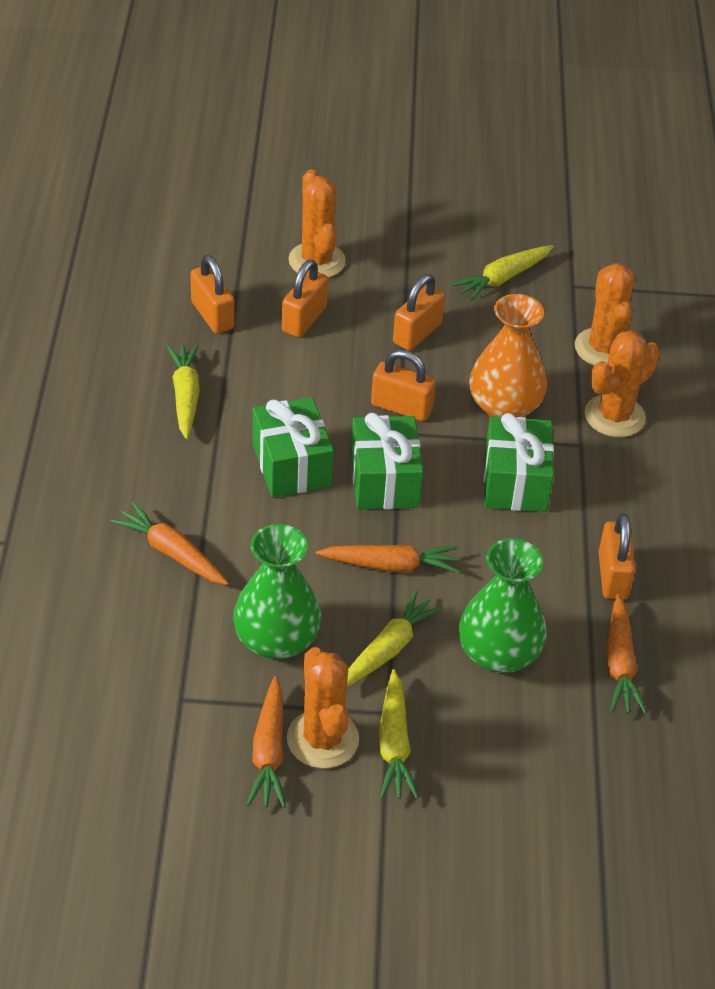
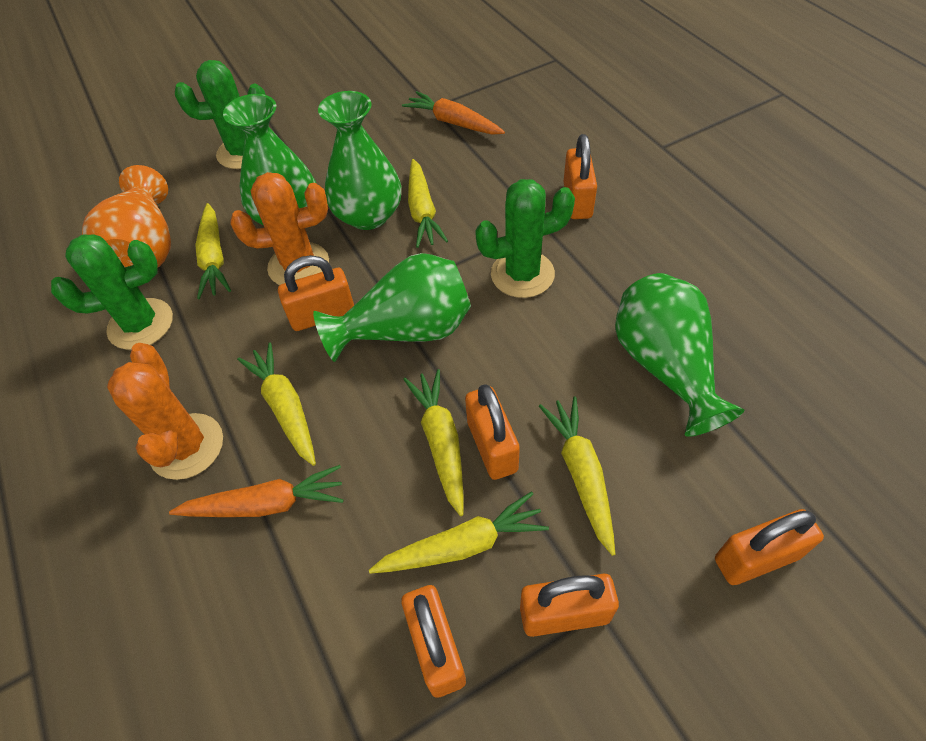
green cactus: none = 0 -> [51,234,173,350] [175,60,266,169] [475,179,575,298] = 3
green gift: [252,397,334,497] [351,413,423,510] [484,413,554,512] = 3 -> none = 0
green vase: [233,524,321,659] [459,538,547,673] = 2 -> [223,94,316,226] [313,253,471,362] [318,91,401,230] [615,273,744,437] = 4
orange cactus: [287,647,359,769] [288,169,346,278] [575,263,635,366] [585,330,660,437] = 4 -> [107,343,223,480] [231,172,329,285] = 2
orange carrot: [110,502,228,585] [247,676,286,808] [316,544,460,573] [606,594,647,714] = 4 -> [169,465,344,517] [402,91,505,135] = 2
orange padlock: [190,255,234,334] [282,260,328,338] [371,349,436,422] [393,274,445,351] [598,513,635,600] = 5 -> [278,255,354,331] [401,585,466,698] [465,384,520,480] [520,574,619,637] [564,134,597,219] [715,509,824,585] = 6
yellow carrot: [167,344,200,439] [347,590,444,687] [379,669,419,799] [452,245,554,301] = 4 -> [195,203,231,299] [237,343,316,466] [369,492,549,573] [403,369,464,516] [408,159,448,248] [539,396,615,556] = 6

